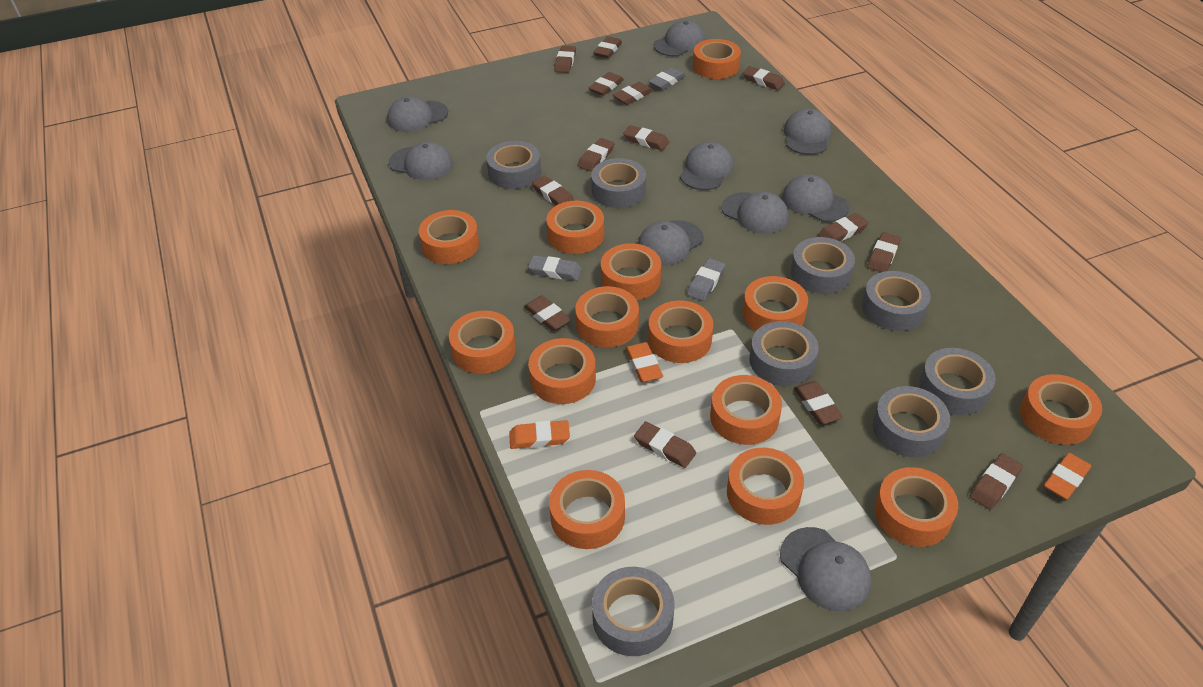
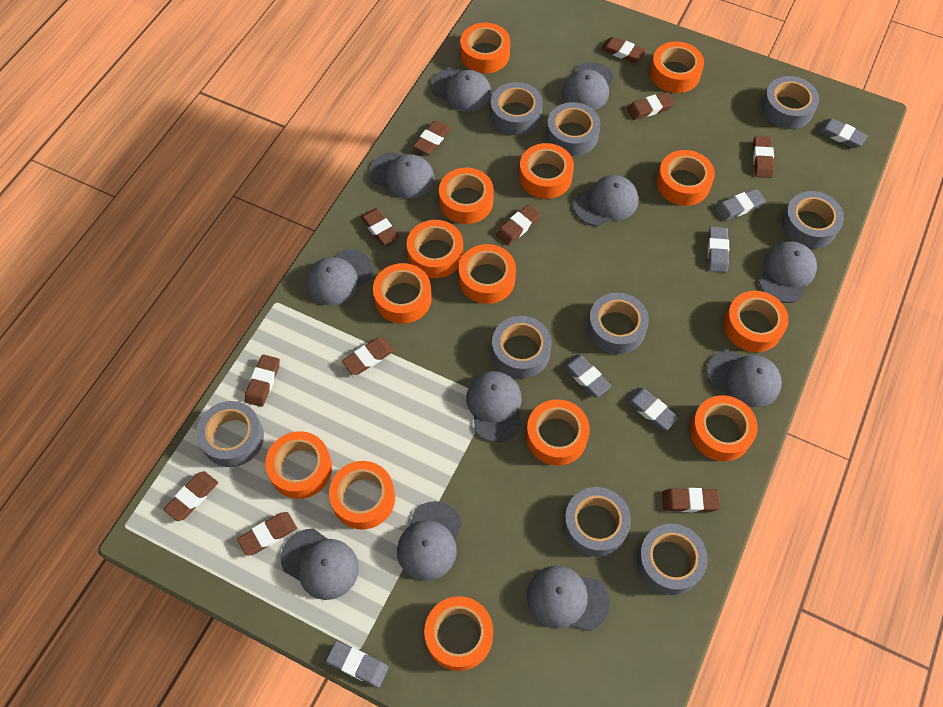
brown eraser: [524,295,571,331] [532,175,574,205] [554,45,576,73] [578,138,614,171] [589,72,624,96] [593,36,622,58] [613,82,653,105] [623,125,669,150] [634,421,696,468] [743,66,785,90] [794,381,843,424] [818,213,869,241] [867,232,901,272] [970,453,1023,510] = 14 -> [164,471,218,521] [237,512,297,556] [245,354,280,407] [342,337,394,375] [361,208,399,245] [413,120,451,154] [496,204,541,246] [601,37,646,63] [627,92,674,120] [662,488,720,512] [753,136,774,178] = 11
grey cap: [387,96,448,132] [389,142,453,180] [638,220,704,265] [654,20,706,56] [680,142,734,190] [721,192,789,234] [780,527,871,611] [782,174,849,222] [784,109,831,155] = 9 -> [281,529,359,600] [306,249,373,305] [370,152,434,199] [397,501,462,581] [431,68,492,112] [466,371,522,442] [527,566,610,631] [562,62,614,110] [573,175,639,226] [707,350,782,407] [759,241,817,303] = 11
grey eraser: [528,255,582,281] [648,67,686,90] [687,258,726,301] = 3 -> [326,641,389,688] [563,354,611,397] [626,388,679,430] [708,226,729,272] [715,188,766,221] [818,118,868,148] = 6
grey tape: [486,141,541,189] [591,158,646,208] [592,567,675,656] [749,321,819,386] [791,237,855,294] [862,271,931,331] [873,386,950,457] [919,348,996,415] = 8 -> [196,401,264,467] [490,82,543,135] [492,316,552,378] [546,102,600,156] [563,487,631,557] [587,293,649,354] [637,524,708,595] [762,76,819,129] [782,191,844,249] = 9
orange eraser: [509,420,570,449] [625,342,663,382] [1044,453,1091,500] = 3 -> none = 0

